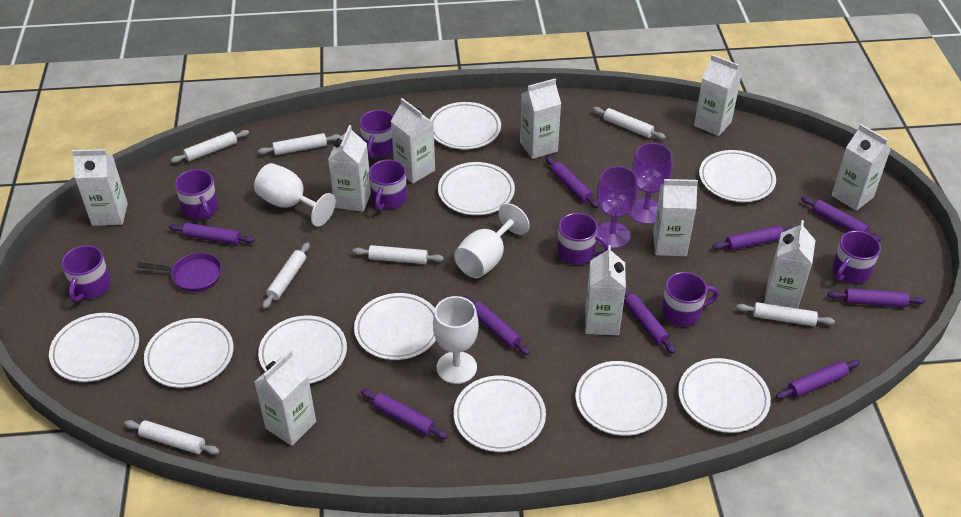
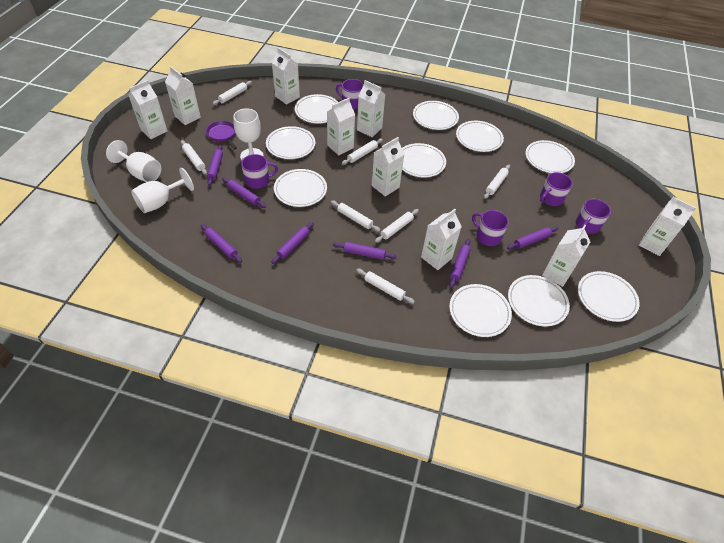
purple goblet: [596,166,638,249] [629,143,673,224] = 2 -> none = 0
purple mug: [61,245,111,302] [175,169,218,219] [359,110,393,159] [369,160,407,211] [557,213,609,265] [662,272,719,327] [832,231,881,284] = 7 -> [241,154,278,189] [336,79,364,109] [472,210,509,246] [540,172,573,206] [576,199,611,234] = 5
purple rolling pin: [169,223,255,245] [361,389,448,439] [464,296,529,355] [546,157,599,208] [624,289,675,354] [712,226,794,250] [776,360,860,399] [801,196,881,241] [828,288,925,307] = 9 -> [200,224,242,263] [207,145,223,186] [222,178,266,208] [271,222,314,264] [333,242,397,260] [450,239,471,288] [507,227,558,250] = 7
white carton: [72,149,128,226] [254,350,316,446] [328,125,371,212] [391,98,435,184] [520,79,561,159] [585,245,626,336] [653,179,698,256] [694,54,742,136] [764,220,816,309] [832,124,891,211] = 10 -> [128,80,168,139] [165,66,201,125] [272,47,300,105] [327,98,355,155] [357,80,385,137] [371,137,405,197] [421,209,462,270] [542,225,590,287] [639,197,696,256] = 9

